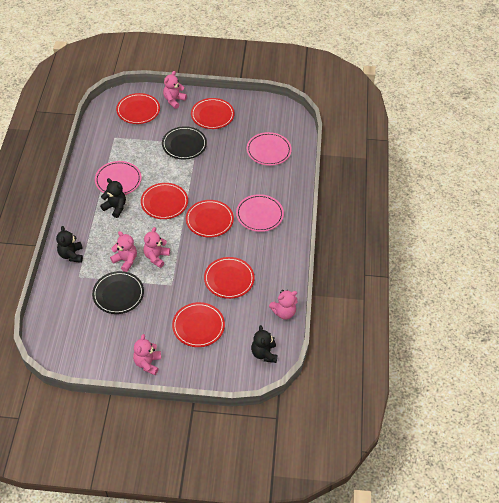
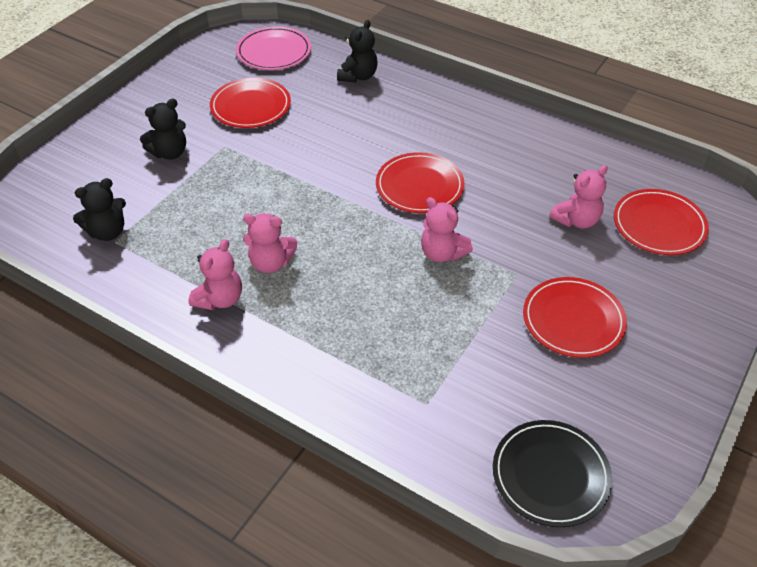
black plate: [92,271,144,314] [162,126,207,159] = 2 -> [493,420,612,527] = 1
pink plate: [95,161,142,195] [236,194,284,232] [247,132,292,166] = 3 -> [236,26,311,70] = 1
pink teddy bear: [110,231,137,272] [133,334,161,375] [143,227,170,268] [163,71,187,109] [269,290,297,320] = 5 -> [188,239,242,310] [243,213,297,273] [421,197,473,262] [549,165,608,229] = 4
red plate: [116,93,160,124] [141,183,188,219] [172,302,225,347] [186,200,234,237] [191,98,234,129] [204,257,255,299] = 6 -> [210,78,291,128] [376,152,465,213] [523,277,627,358] [614,189,709,255] = 4

